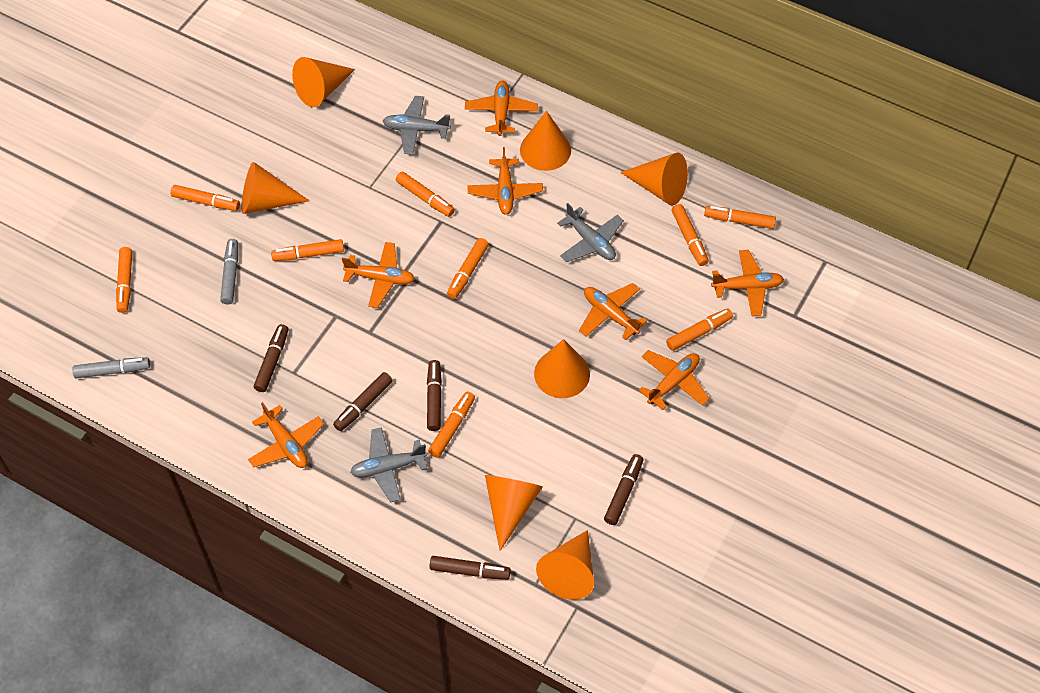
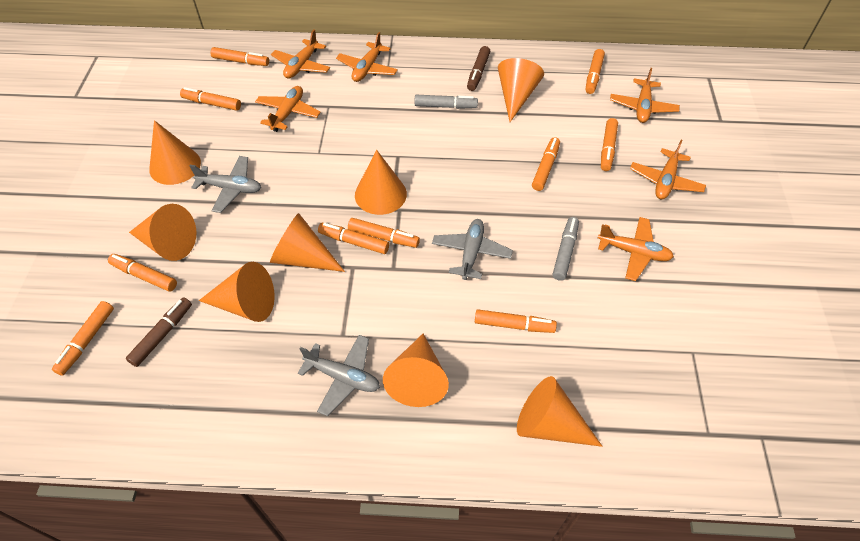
brown marker: [254,324,289,392] [333,372,393,431] [427,360,442,431] [429,556,511,580] [604,454,643,525] = 5 -> [126,297,192,367] [467,46,490,91] = 2
orange cone: [242,162,310,214] [292,57,355,107] [485,475,543,551] [520,111,571,171] [534,339,590,398] [536,530,594,600] [620,152,688,206] = 7 -> [129,204,196,261] [149,120,201,185] [199,262,275,322] [270,213,345,272] [355,150,407,215] [383,334,449,407] [498,58,544,122] [517,376,603,447] = 8
orange marker: [116,247,132,313] [171,185,240,211] [271,239,344,261] [396,172,455,217] [428,391,475,458] [447,238,489,299] [666,308,733,351] [672,204,709,266] [704,206,776,229] = 9 -> [52,301,114,376] [108,254,177,291] [180,87,241,111] [210,47,269,66] [318,223,389,254] [348,218,420,248] [475,309,557,333] [532,137,560,191] [585,49,605,94] [601,118,618,171] = 10
orange plane: [248,402,324,468] [342,242,415,308] [465,80,538,136] [467,147,543,215] [579,283,647,340] [638,350,709,410] [711,250,784,316] = 7 -> [255,86,321,132] [271,29,330,79] [336,32,398,82] [598,217,674,281] [610,68,680,123] [630,140,706,200] = 6

